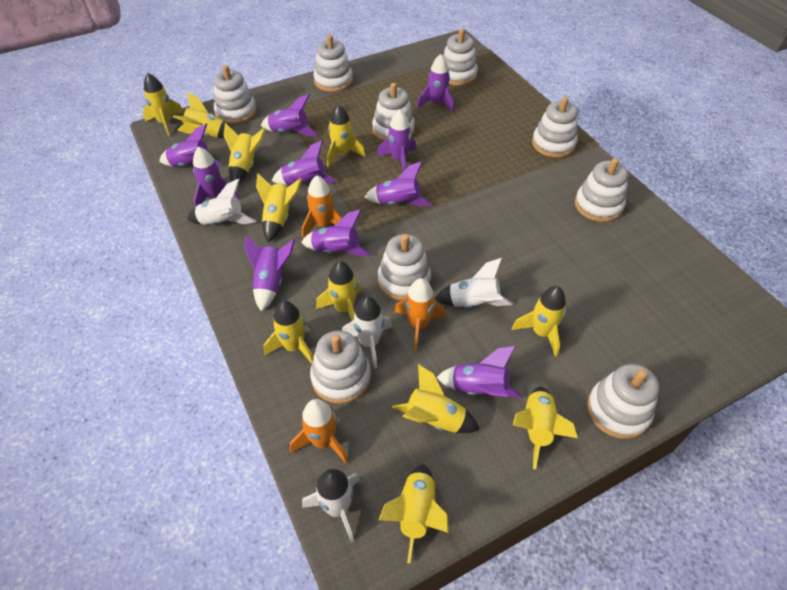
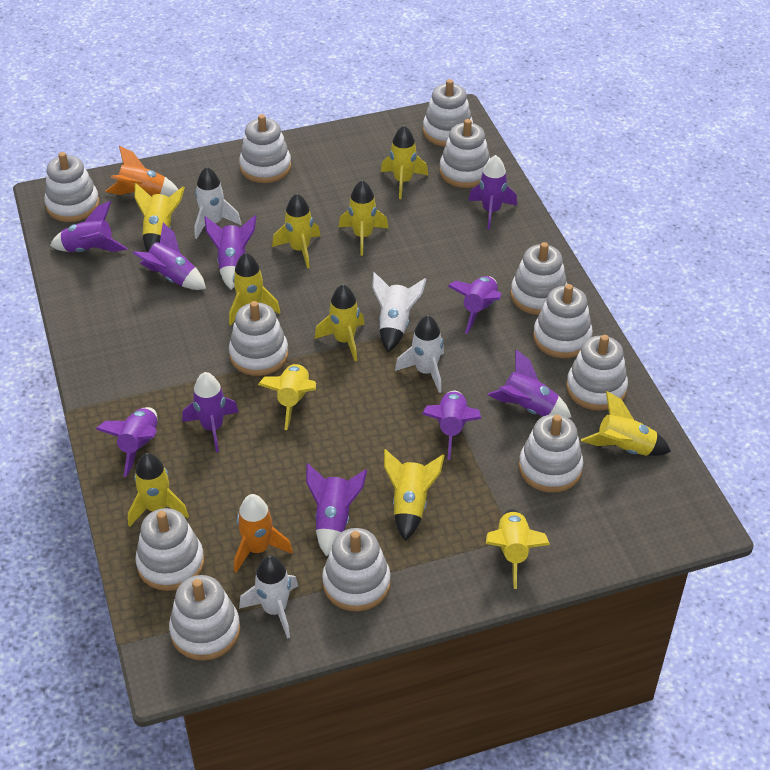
orange rocket: [290,399,348,464] [302,175,343,238] [395,278,445,350] = 3 -> [105,146,178,197] [234,494,293,573] = 2
white stacking toy: [214,65,257,124] [310,330,371,404] [313,35,353,92] [372,83,415,141] [378,234,431,301] [443,29,478,86] [532,97,578,158] [575,158,628,222] [587,364,659,439] = 9 -> [44,152,100,222] [135,508,204,591] [169,575,240,661] [229,301,288,376] [239,114,291,183] [322,528,391,611] [423,79,473,147] [439,119,490,188] [511,242,567,315] [519,414,583,493] [533,284,593,358] [566,335,628,411] = 12

